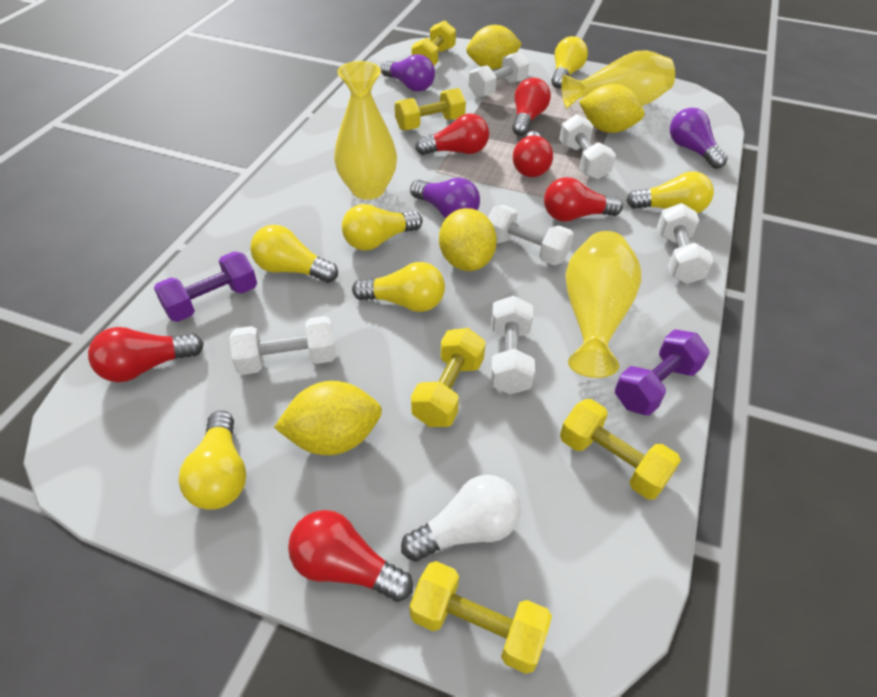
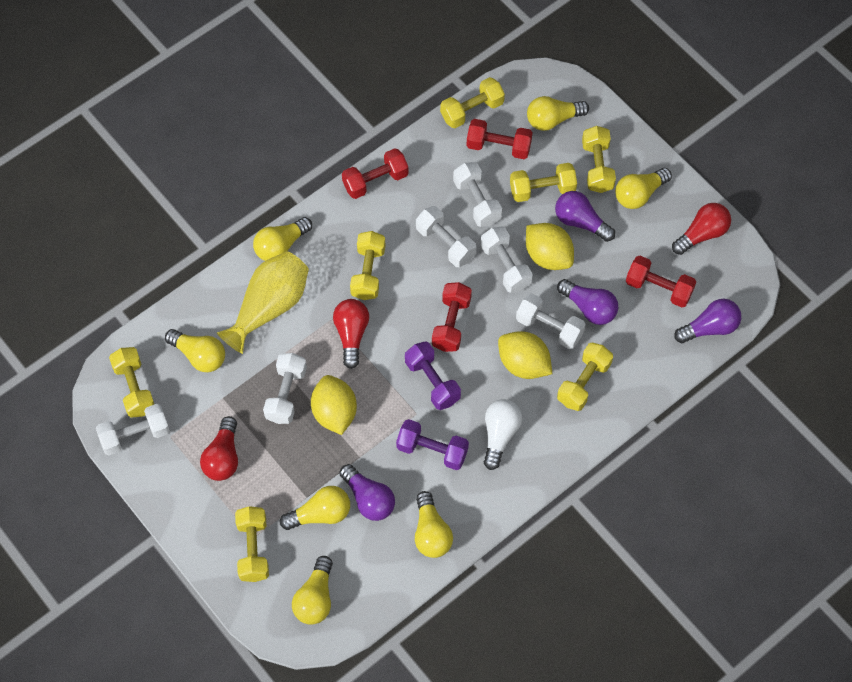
purple light bulb: [381,54,435,92] [410,178,480,218] [670,108,728,169] = 3 -> [339,464,395,521] [555,191,615,242] [557,279,618,325] [674,299,741,343] = 4
red dumbbell: none = 0 -> [342,148,408,199] [432,282,472,352] [467,119,533,159] [626,256,696,307] = 4
red light bulb: [88,327,204,382] [288,510,413,602] [415,113,489,155] [512,78,551,136] [513,131,553,177] [544,177,623,222] = 6 -> [200,416,238,481] [333,299,369,369] [672,203,731,255] = 3
yellow dumbbell: [395,88,466,130] [410,561,552,674] [411,21,456,66] [411,328,486,427] [560,399,681,500] = 5 -> [109,347,154,418] [235,506,269,582] [350,231,385,300] [440,77,505,128] [510,163,577,202] [557,342,613,411] [582,126,616,193] = 7
yellow lemon: [274,381,382,455] [439,208,497,271] [466,25,522,69] [579,84,644,133] = 4 -> [311,375,357,435] [498,331,552,379] [526,223,574,270] = 3
yellow light bulb: [178,411,246,510] [250,225,338,283] [342,204,423,251] [352,262,445,312] [551,36,588,88] [626,171,714,214] = 6 -> [165,329,225,372] [253,217,312,261] [280,486,350,530] [292,556,333,625] [415,491,453,558] [527,96,589,131] [615,168,672,209] = 7
yellow vase: [334,61,397,200] [562,50,675,109] [565,231,641,378] = 3 -> [217,251,309,354] = 1

